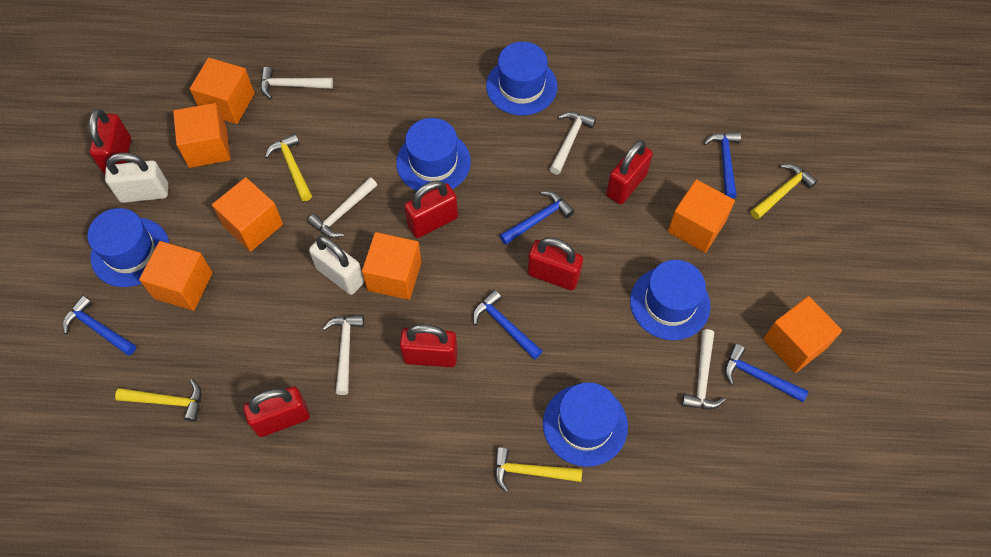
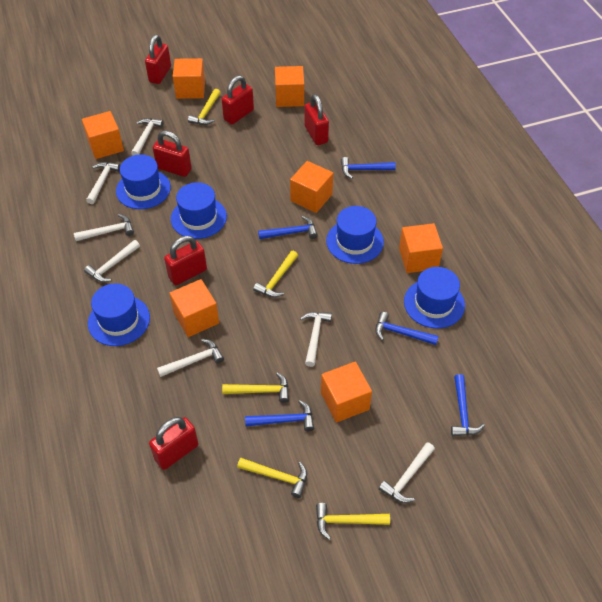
white hammer: [261,67,333,99] [307,177,377,238] [323,315,364,395] [550,112,596,175] [682,329,726,409] = 5 -> [74,214,134,241] [84,240,140,282] [86,162,121,204] [131,118,164,156] [157,339,224,377] [300,312,332,367] [379,442,435,503] = 7
white padlock: [105,153,168,203] [309,235,364,295] = 2 -> none = 0
yellow hammer: [115,379,202,422] [265,133,312,201] [494,447,582,493] [750,164,818,220] = 4 -> [188,89,221,125] [222,372,289,403] [237,458,307,498] [253,251,298,298] [316,503,390,540] = 5

